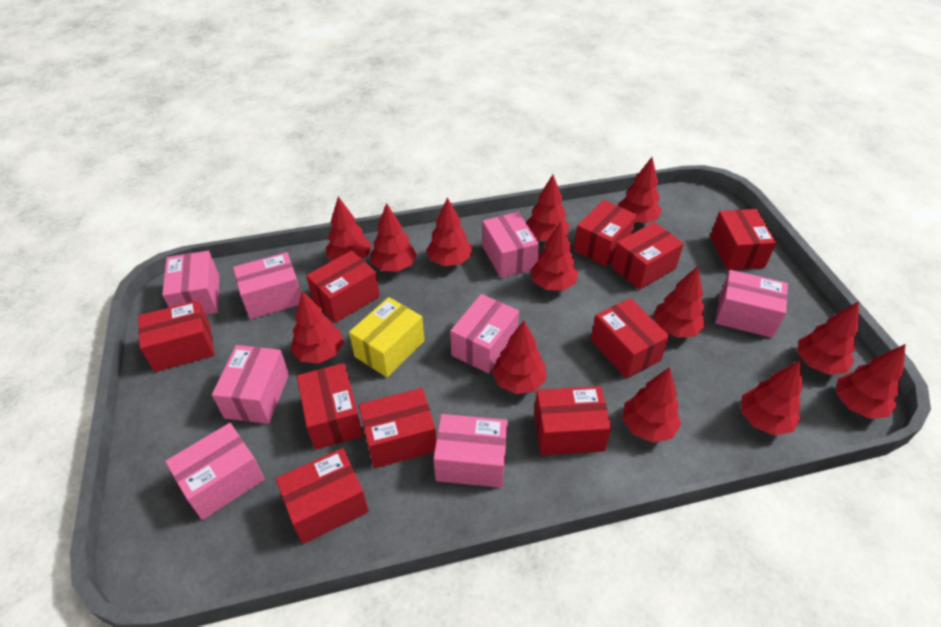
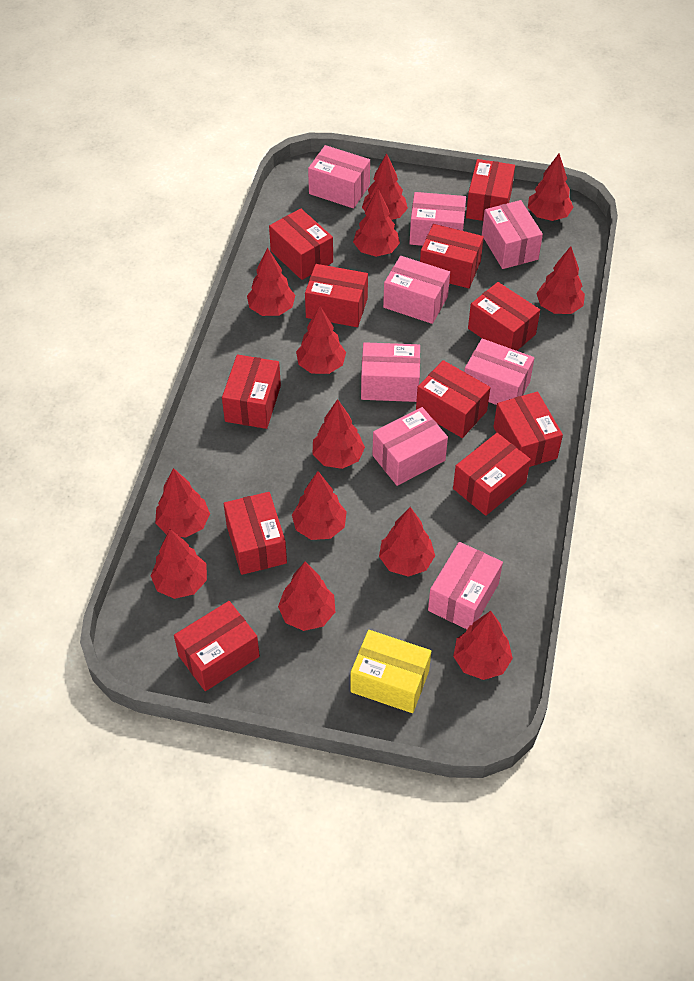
red box: [138,300,214,372] [276,448,369,544] [297,363,363,450] [306,250,380,323] [359,388,436,468] [534,386,611,455] [574,200,637,267] [591,298,669,379] [612,222,684,290] [710,209,777,270] = 10 -> [174,601,260,691] [222,354,281,429] [224,492,287,575] [269,208,333,280] [305,264,368,327] [416,360,491,438] [420,224,484,288] [453,433,531,516] [466,159,515,221] [468,282,540,351] [493,391,563,467] = 11

